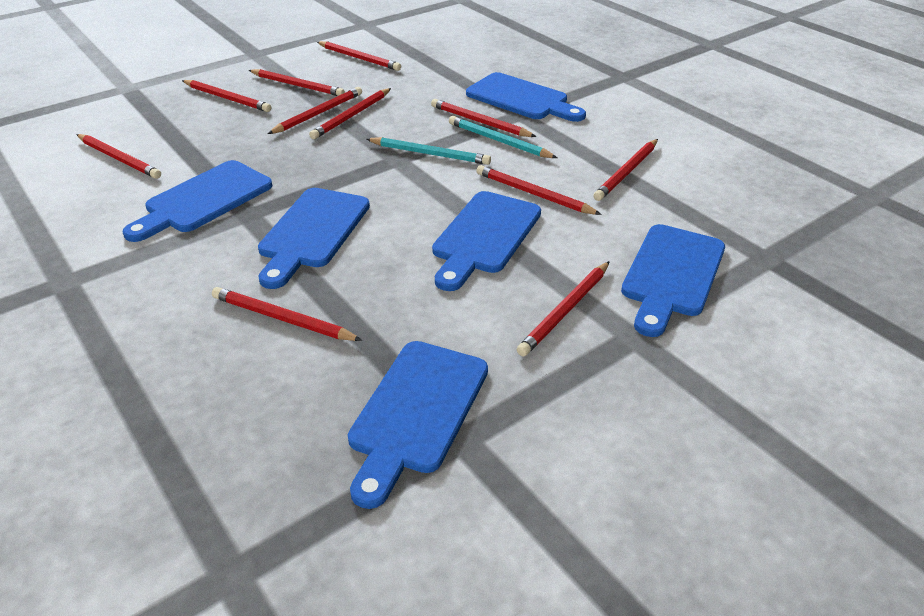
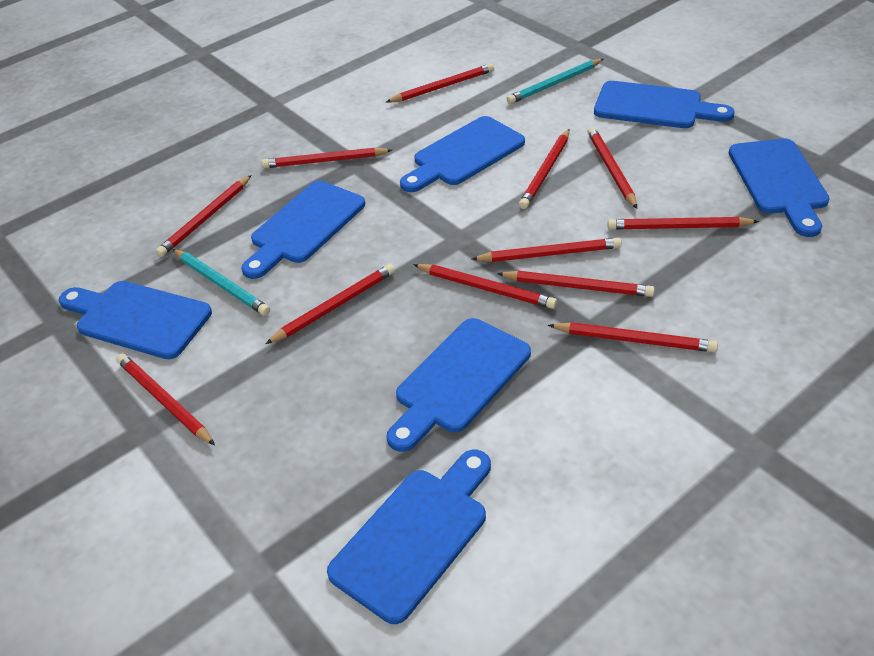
blue cutting board: [123,160,272,242] [258,188,370,289] [348,341,488,509] [432,191,541,291] [466,72,586,122] [621,224,725,337] = 6 -> [59,281,212,359] [241,181,365,279] [327,450,491,624] [387,318,531,452] [400,116,525,192] [594,81,735,128] [729,139,830,237] = 7
red pencil: [76,134,161,179] [182,80,271,112] [212,287,362,341] [249,69,345,96] [268,87,362,134] [309,88,391,139] [317,41,401,71] [431,99,536,137] [476,165,602,215] [517,261,610,357] [593,139,658,201] = 11 -> [116,353,215,445] [156,175,252,257] [261,147,392,168] [265,264,395,344] [386,63,494,103] [413,264,557,309] [472,238,622,262] [497,271,655,297] [519,129,570,209] [548,322,718,352] [587,127,637,209] [607,217,759,230] = 12

